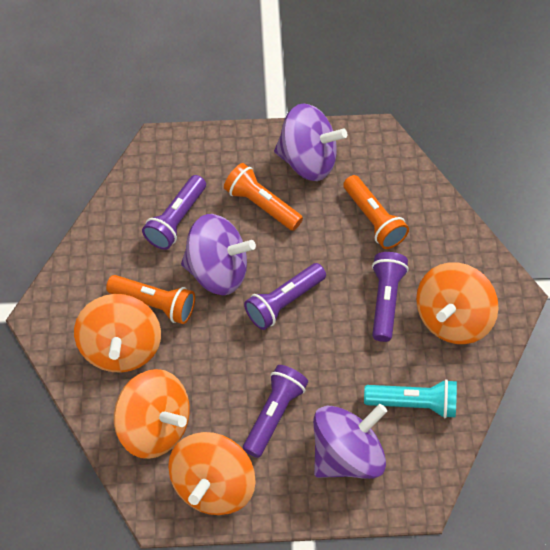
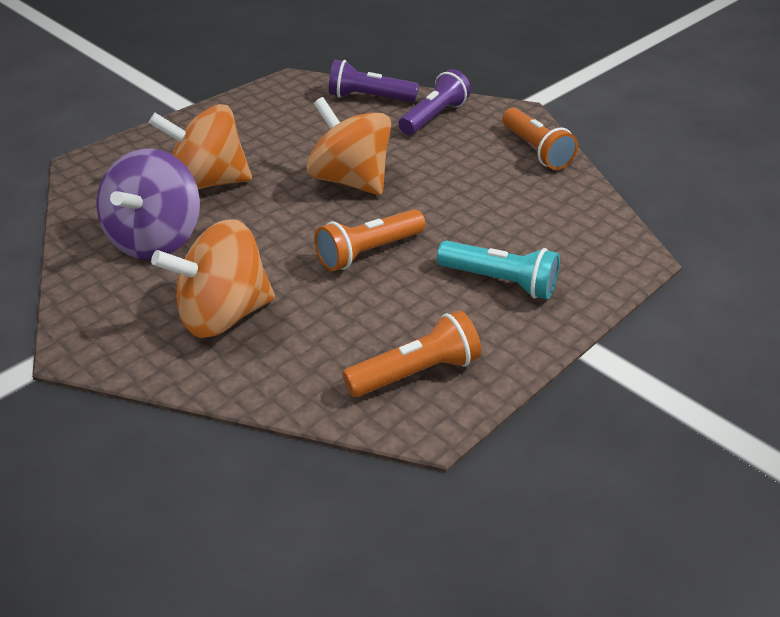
orange spinning top: [74,294,161,373] [114,369,190,459] [168,432,255,515] [416,262,499,344] = 4 -> [149,104,252,189] [151,219,275,338] [307,97,391,195] = 3
purple flashlight: [142,175,206,250] [243,365,308,458] [244,263,326,330] [372,252,409,342] = 4 -> [329,60,419,102] [399,69,471,135] = 2
purple spinning top: [181,214,256,295] [274,103,347,181] [313,404,387,479] = 3 -> [96,149,200,260] = 1

